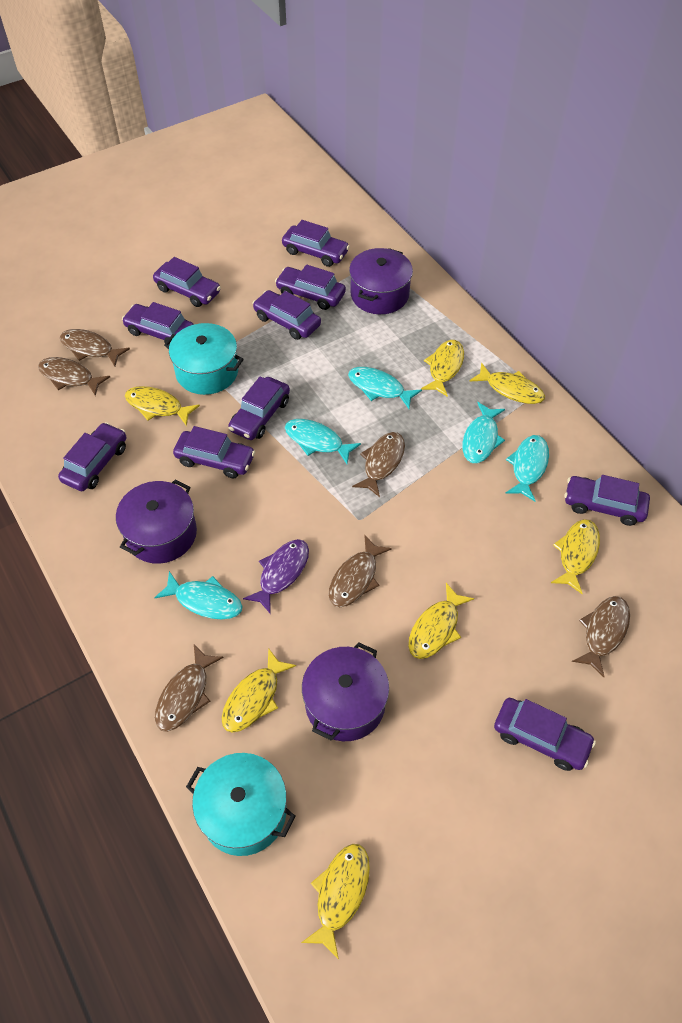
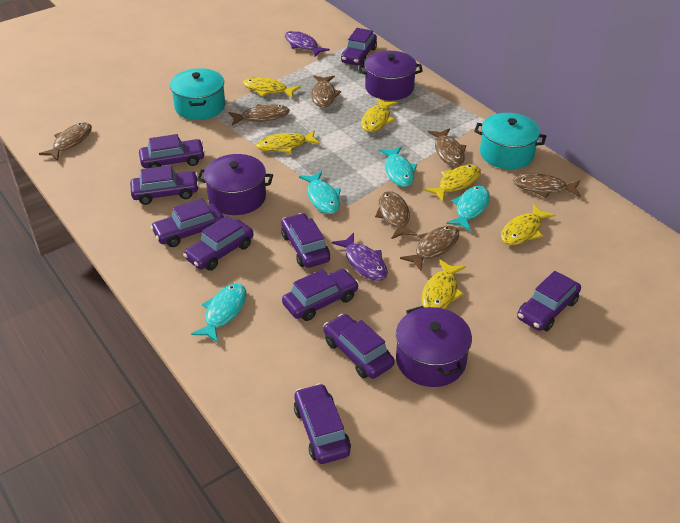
brown fish: [38,357,110,396] [60,329,130,366] [155,645,224,732] [328,535,392,607] [352,432,405,497] [572,596,630,677] = 6 -> [39,122,92,161] [229,104,290,125] [311,75,341,108] [375,191,417,239] [400,226,460,271] [428,128,466,167] [513,173,581,198] = 7
purple fish: [243,539,309,613] = 1 -> [285,31,330,57] [332,233,388,281] = 2
turquoise fish: [154,571,242,620] [285,419,361,464] [348,367,422,409] [462,402,505,463] [505,435,549,501] = 5 -> [191,283,246,343] [299,171,341,214] [379,146,417,187] [446,186,490,231] = 4
yellow fish: [125,386,200,426] [221,648,296,733] [301,844,370,959] [408,583,474,659] [421,340,464,397] [469,363,545,404] [551,519,600,594] = 7 -> [243,77,301,98] [256,130,320,153] [361,98,398,132] [421,259,466,309] [424,165,481,202] [501,204,555,245] = 6

